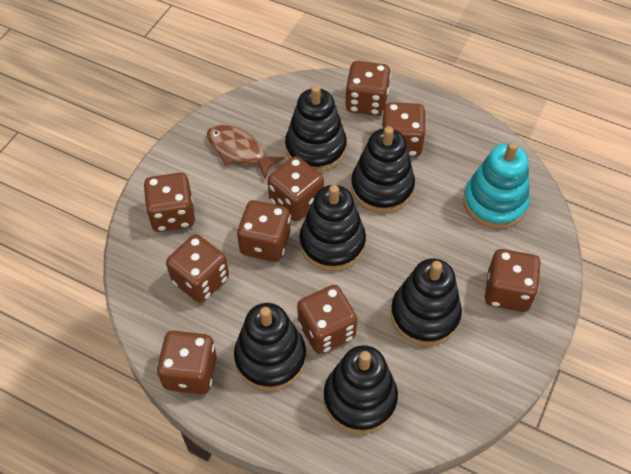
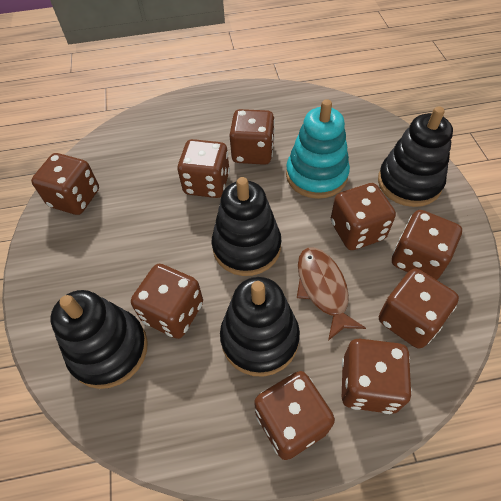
black stacking toy: [234,303,306,391] [285,85,347,172] [299,185,366,271] [324,345,398,434] [351,126,415,213] [391,258,462,346] = 6 -> [50,290,148,389] [212,177,281,276] [220,277,300,377] [378,106,453,207] = 4

